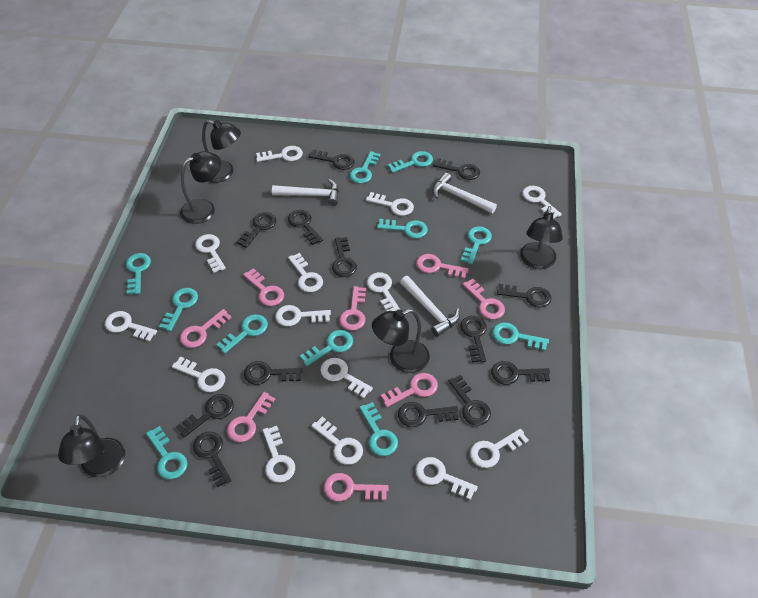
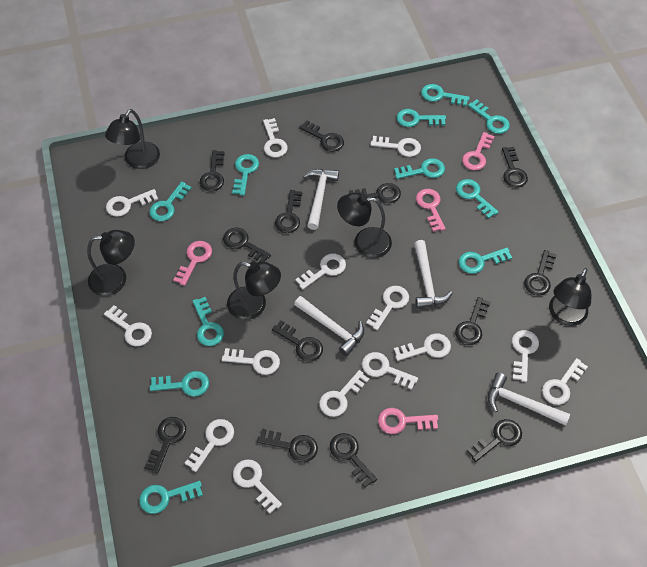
pink key: [180,309,232,348] [227,392,275,442] [243,268,284,306] [324,473,389,501] [339,286,366,331] [381,373,438,407] [416,254,469,279] [462,279,505,320] = 8 -> [173,241,212,286] [378,408,438,434] [416,189,446,232] [462,132,495,171] = 4
white hammer: [272,179,339,206] [400,276,460,337] [432,173,497,213] = 3 -> [294,296,364,356] [303,169,339,230] [414,240,452,309] [488,373,570,426] = 4

